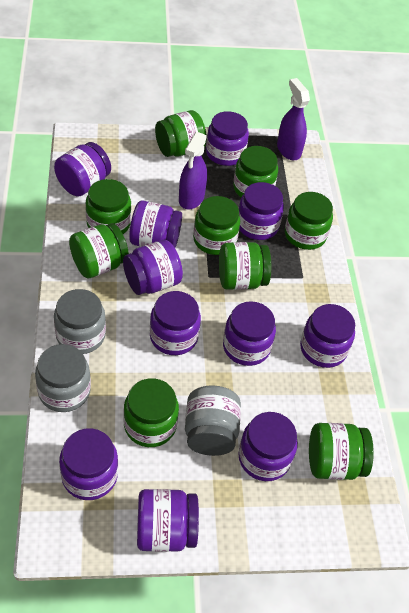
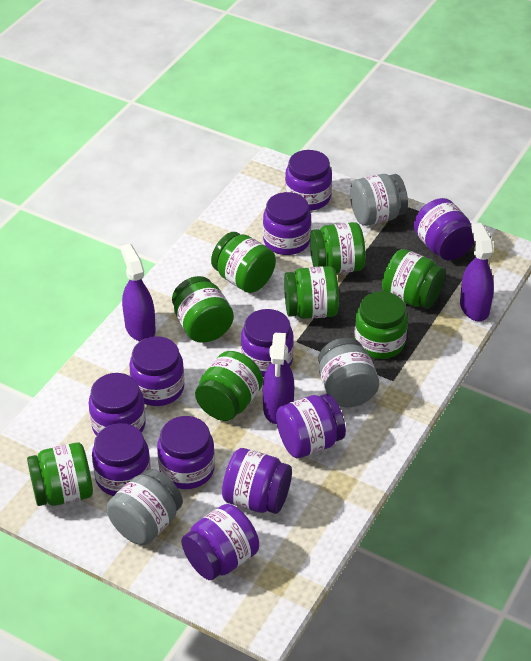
green jar: [69,223,129,278] [86,179,131,234] [124,378,179,447] [155,110,207,157] [193,196,240,255] [219,242,271,290] [233,146,278,197] [285,192,333,250] [309,423,374,480] = 9 -> [27,442,93,506] [172,276,234,343] [195,351,263,421] [211,232,276,293] [284,266,339,319] [310,222,366,273] [354,291,408,359] [382,249,446,309] = 8
purple spray bottle: [179,132,207,209] [277,78,310,160] = 2 -> [121,244,156,341] [263,333,294,424] [460,223,494,321] = 3

